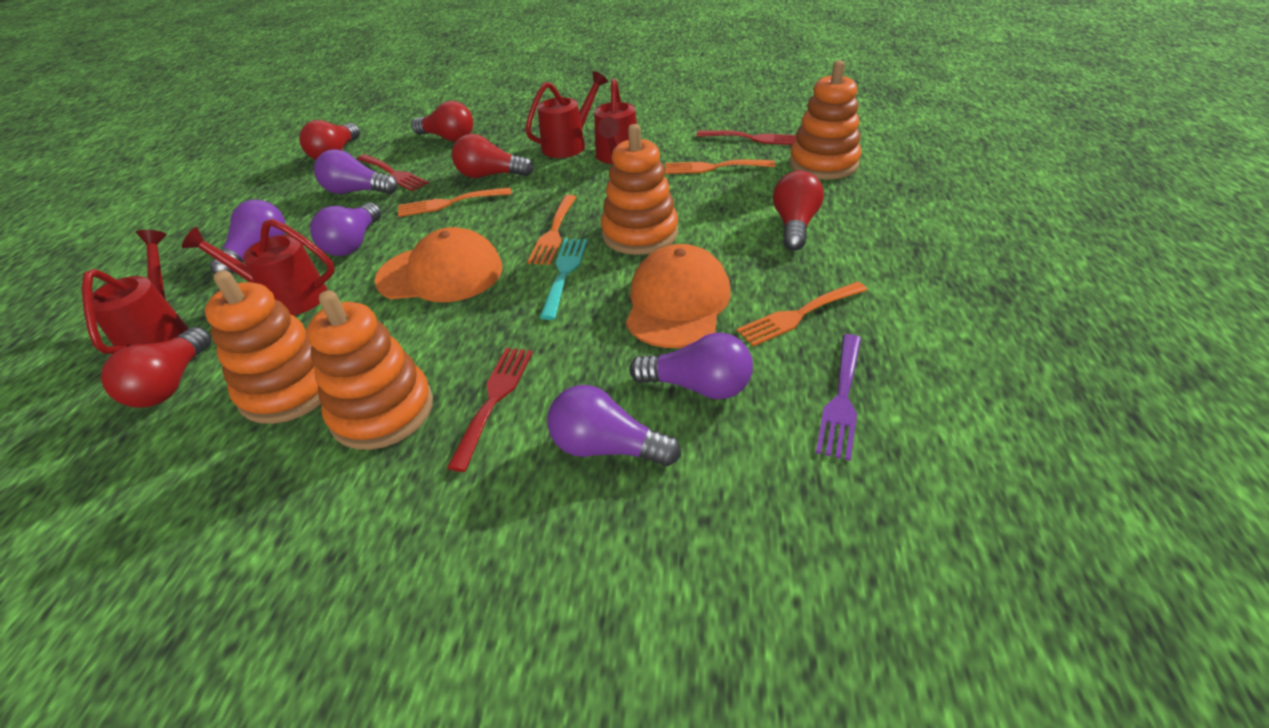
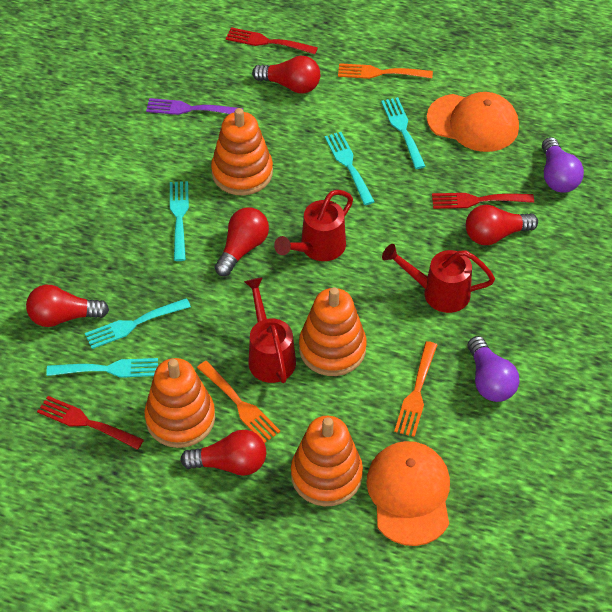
orange fork: [398,187,512,217] [527,195,576,265] [665,160,775,174] [737,281,867,346] = 4 -> [197,361,280,443] [338,63,433,79] [394,341,437,437] = 3
purple light bulb: [209,199,286,274] [310,202,381,256] [314,149,398,194] [548,385,681,466] [629,333,753,399] = 5 -> [468,336,520,402] [542,137,584,192] = 2
red watering can: [82,230,188,354] [182,219,335,315] [525,71,608,158] [594,78,637,164] = 4 -> [244,277,296,383] [274,190,353,261] [382,244,495,313] = 3
turquoise fork: [540,239,587,320] = 1 -> [46,358,158,378] [85,298,191,349] [170,181,189,261] [325,132,375,205] [381,97,426,169] = 5

